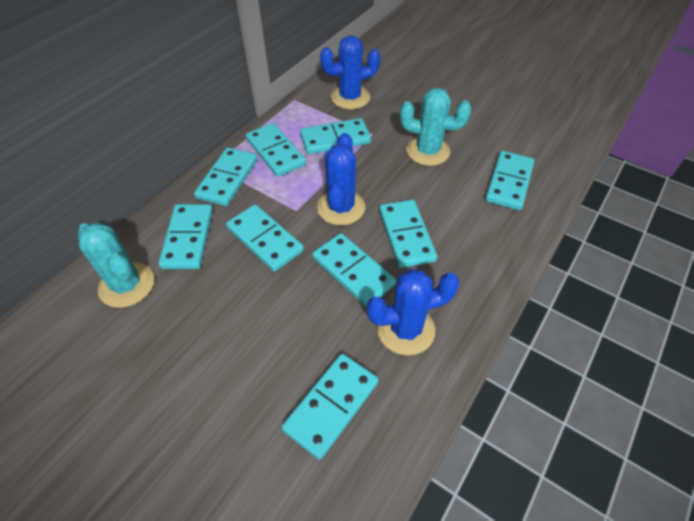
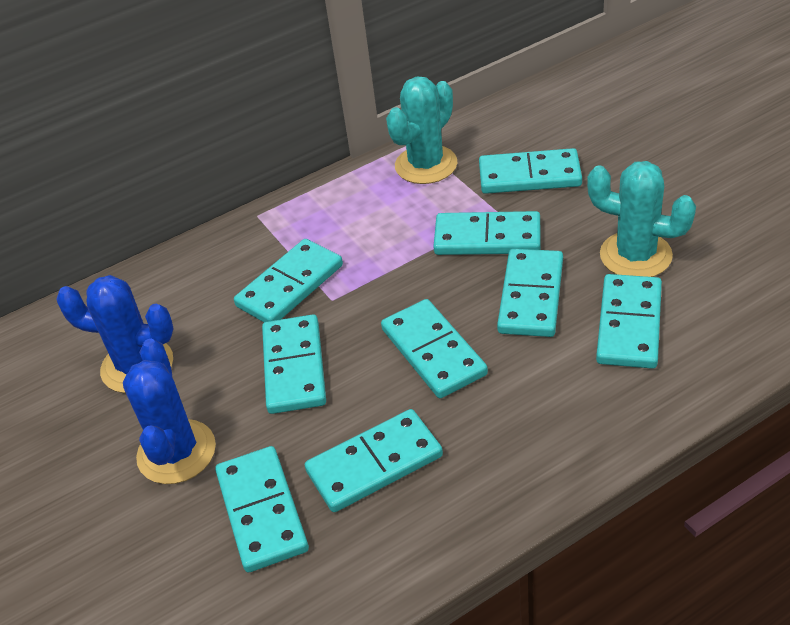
blue cactus: [317,133,365,225] [320,35,380,109] [367,269,460,355] = 3 -> [56,275,174,393] [123,339,216,484] = 2

